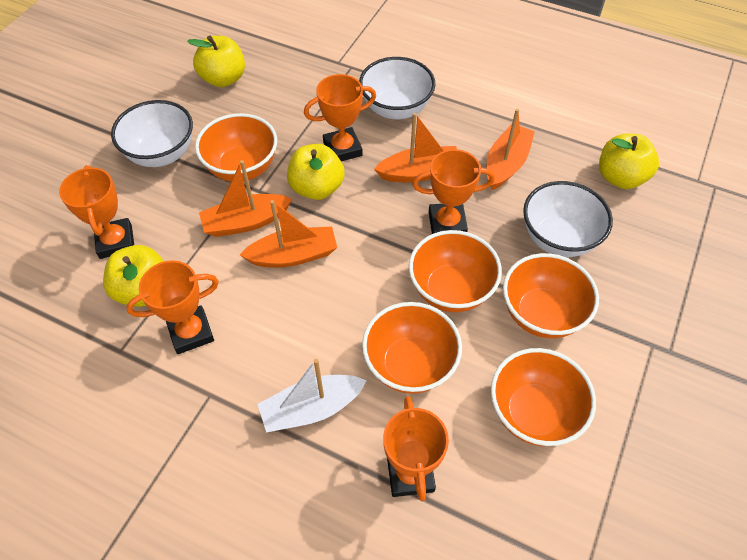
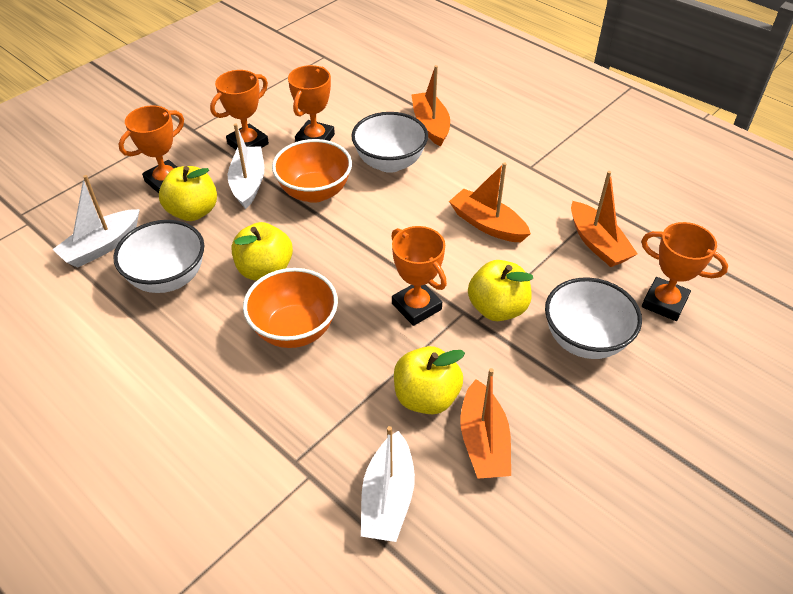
orange bowl: [195,113,277,182] [362,302,462,394] [409,230,502,312] [491,348,596,446] [503,253,599,338] = 5 -> [243,268,338,348] [272,139,352,203] = 2
white boat: [257,359,367,432] = 1 -> [52,175,140,268] [228,123,264,209] [361,426,415,542] = 3

